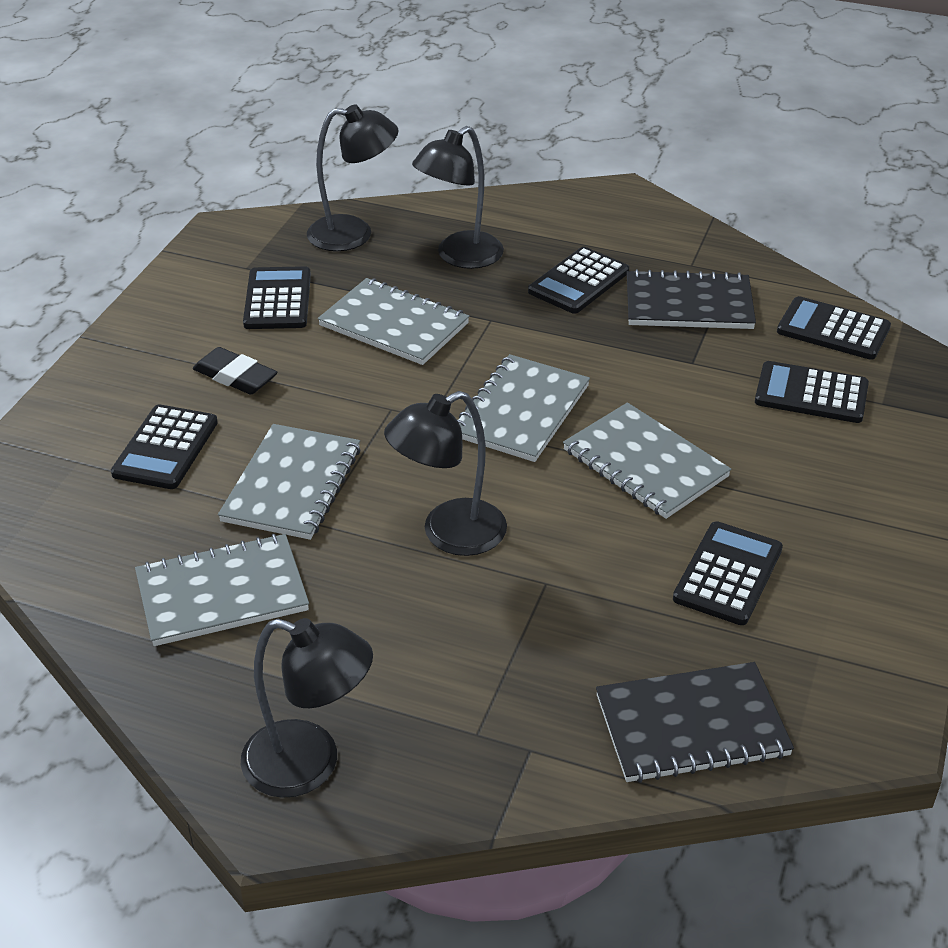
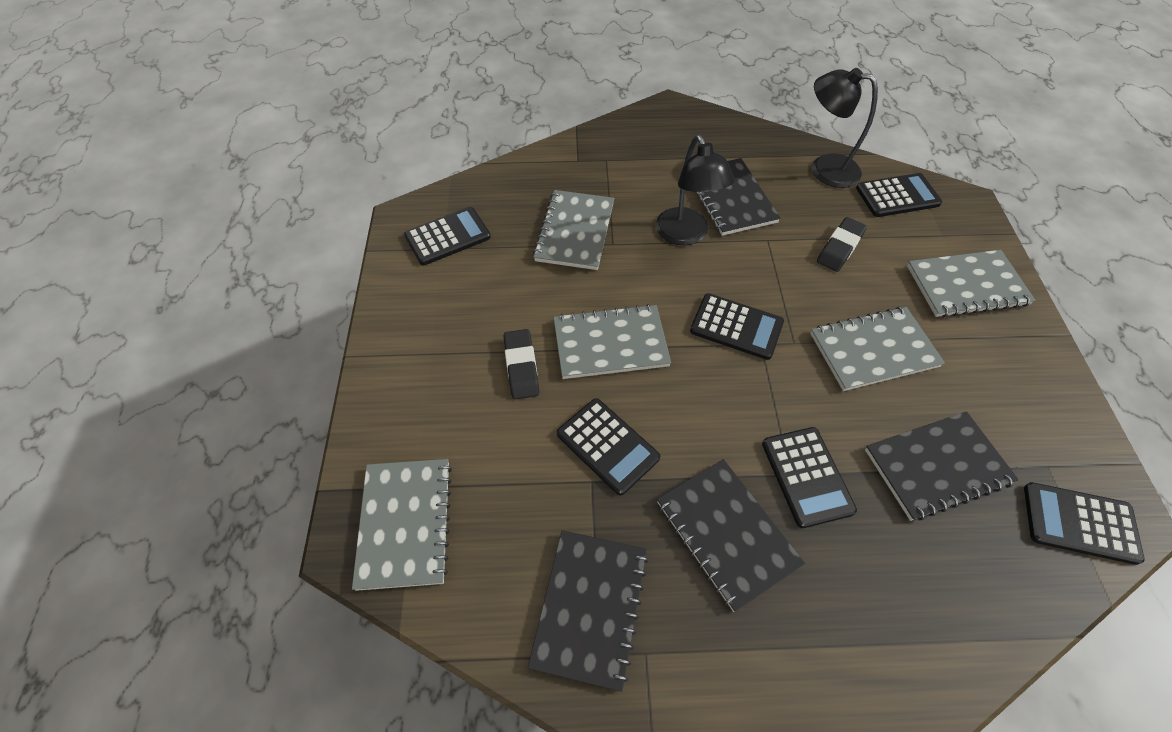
black eraser: [193,347,278,395] = 1 -> [504,329,539,399] [817,217,867,272] = 2
black lamp: [241,618,373,798] [307,104,399,251] [384,391,507,556] [412,126,504,269] = 4 -> [656,135,735,245] [812,68,878,188] = 2
black notebook: [596,662,794,783] [627,269,756,329] = 2 -> [528,530,648,692] [657,459,805,612] [697,158,781,236] [865,411,1019,521] = 4

